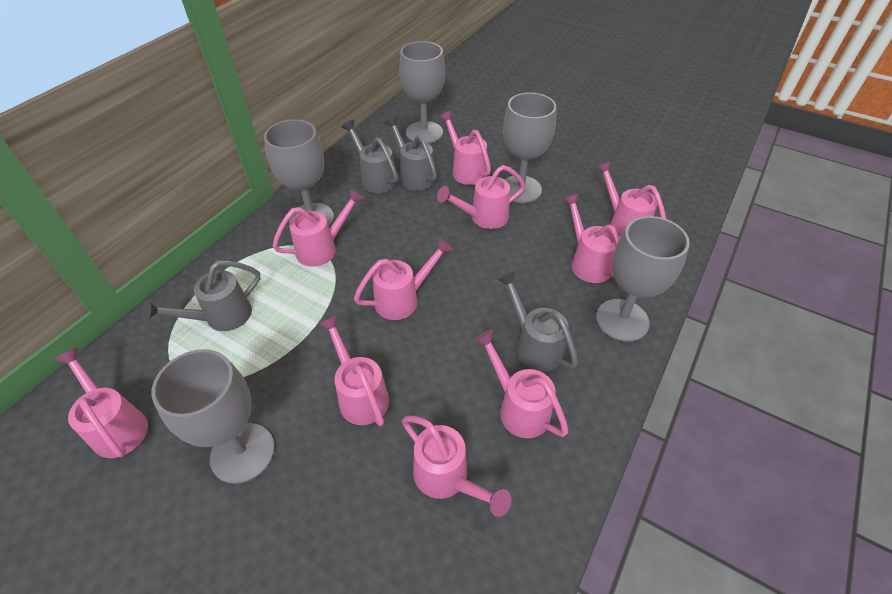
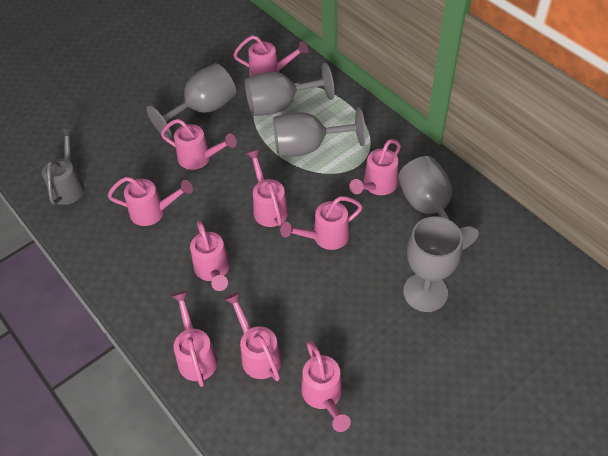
grey watering can: [142,260,261,331] [341,120,398,193] [384,116,437,191] [497,271,578,372] = 4 -> [42,129,84,205] = 1

